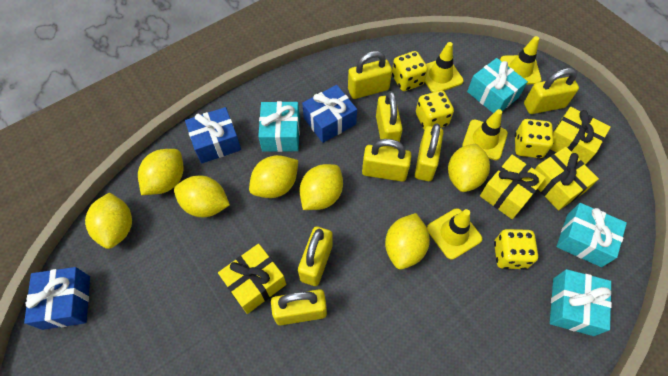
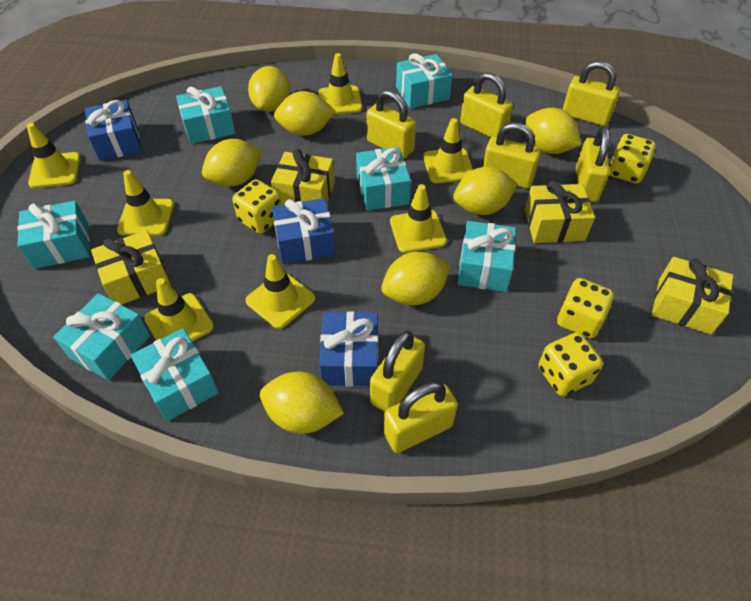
turquoise gift: [258,101,300,152] [467,58,528,113] [550,269,612,336] [556,203,627,267] = 4 -> [17,201,90,269] [53,293,150,381] [131,328,219,421] [176,86,235,144] [356,147,411,211] [396,53,452,109] [457,221,516,292] = 7
yellow traffic cone: [425,42,464,93] [427,208,482,260] [462,109,508,160] [500,36,541,84] = 4 -> [27,123,81,188] [117,170,174,236] [144,278,214,341] [245,254,315,329] [319,53,362,114] [390,184,447,253] [423,118,473,183] = 7

